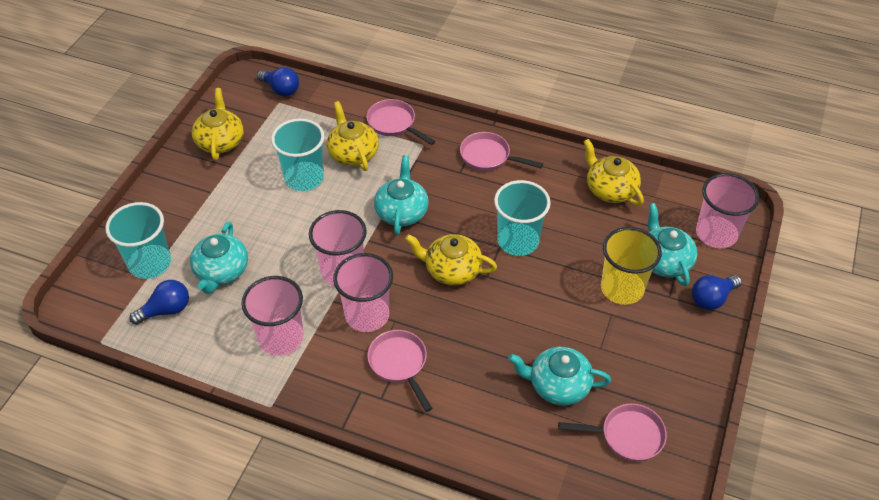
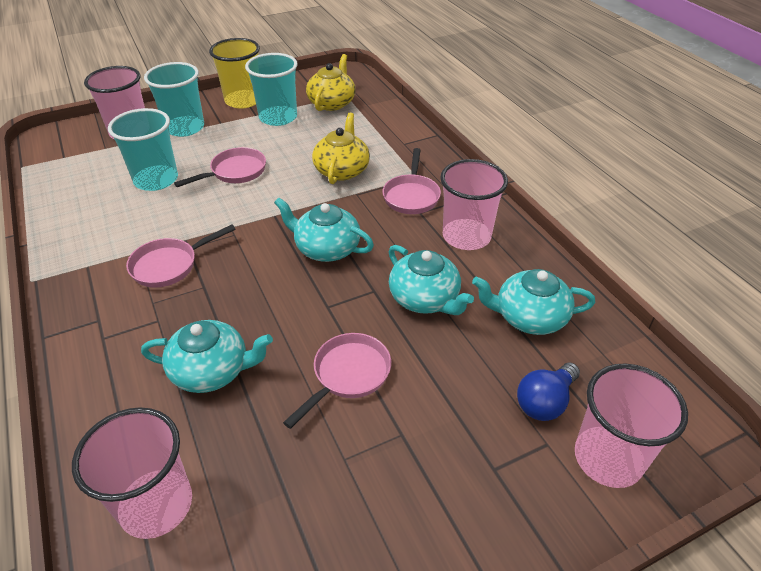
blue light bulb: [129,280,189,325] [257,67,299,96] [692,275,742,310] = 3 -> [517,363,580,421] = 1
yellow teapot: [192,88,244,161] [327,101,379,171] [405,234,497,286] [583,139,644,206] = 4 -> [306,54,356,111] [312,113,370,184] = 2

